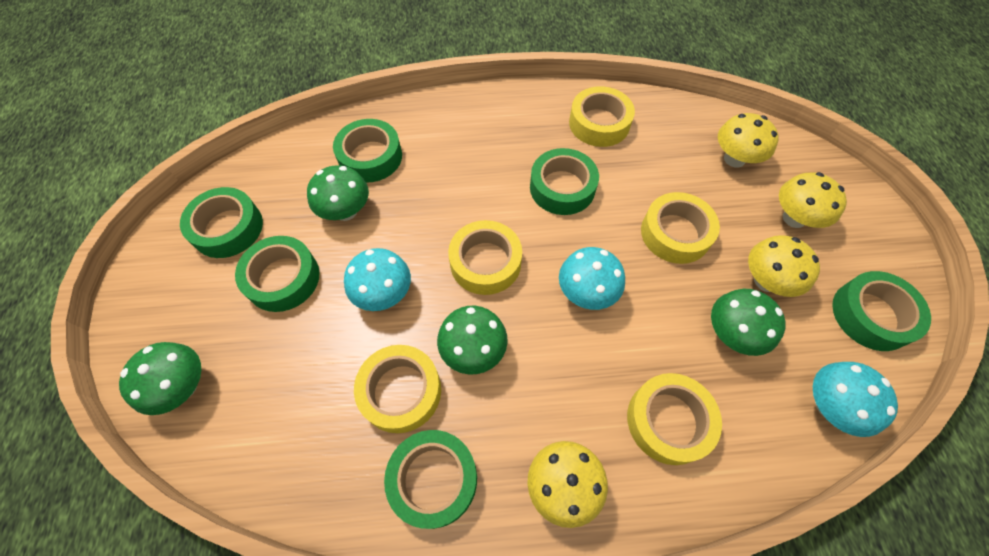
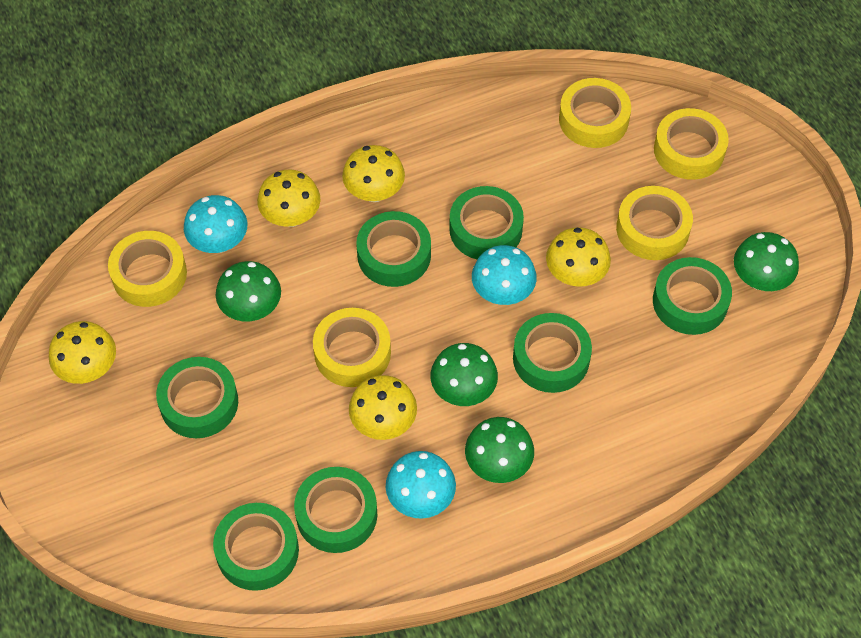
green tape: [180,187,263,258] [235,236,320,312] [333,119,402,183] [384,430,477,529] [530,148,599,215] [832,271,931,351] = 6 -> [156,357,238,438] [213,503,299,591] [294,467,377,553] [356,211,431,287] [449,186,524,260] [513,313,592,393] [653,257,732,335] = 7
yellow mushroom: [528,441,608,528] [718,113,779,168] [748,235,820,297] [779,172,847,228] = 4 -> [49,321,116,384] [257,169,320,227] [342,145,405,202] [349,375,417,440] [546,227,611,287] = 5

